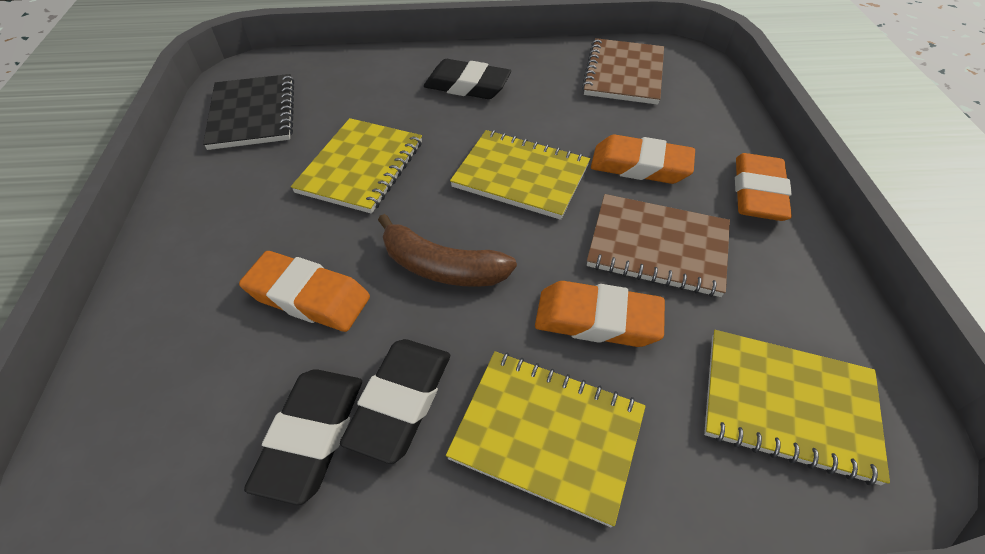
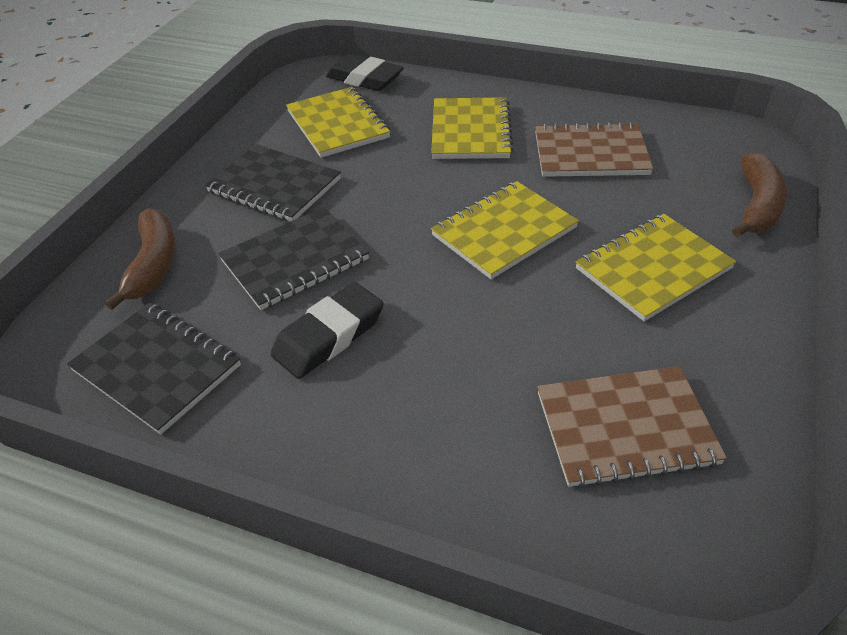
black eraser: [244,369,362,505] [340,339,450,464] [424,59,511,99] = 3 -> [271,282,384,379] [326,54,404,91] = 2
black notebook: [203,74,294,150] = 1 -> [67,302,241,435] [205,144,341,222] [218,207,369,310] = 3
brown banana: [378,214,517,287] = 1 -> [105,208,175,310] [732,152,787,237] = 2
orange eraser: [239,251,370,332] [535,281,665,347] [591,135,695,184] [735,153,792,221] = 4 -> none = 0

